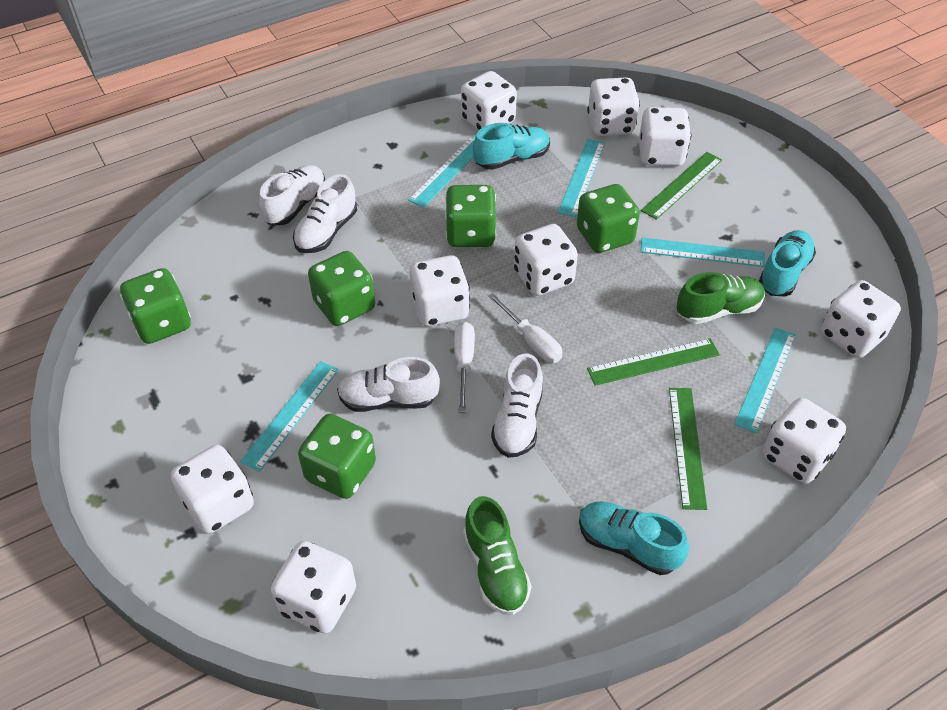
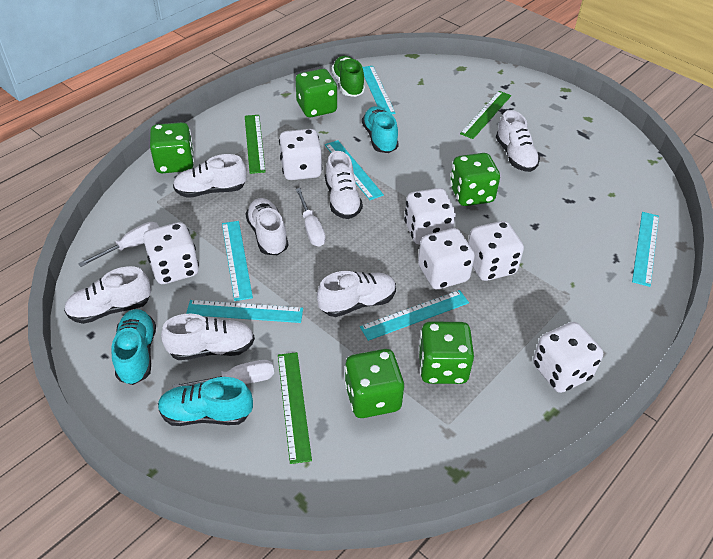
green shoe: [463,496,531,615] [676,272,765,324] = 2 -> [332,56,365,97] = 1
turquoise ruler: [240,361,339,472] [408,136,475,208] [558,139,605,217] [640,237,765,267] [734,327,796,433] = 5 -> [186,300,303,323] [222,221,253,301] [325,140,384,200] [360,290,469,341] [362,66,396,114] [632,212,659,287] = 6
white dice: [171,445,254,534] [271,541,356,634] [410,255,470,326] [461,71,517,131] [514,224,578,296] [587,77,640,136] [639,107,691,166] [762,398,846,484] [821,280,900,358] = 9 -> [143,222,199,284] [279,129,323,180] [404,188,456,244] [418,228,475,289] [468,221,524,281] [533,322,603,393] = 6
white screwdriver: [454,322,475,413] [488,293,563,363] = 2 -> [78,222,159,267] [173,360,274,388] [296,188,326,247] = 3
white shoe: [259,165,325,225] [293,174,357,253] [337,357,440,412] [491,353,543,458] = 4 -> [64,266,151,324] [161,314,255,360] [173,154,247,198] [245,198,288,255] [317,271,396,317] [325,151,363,219] [496,110,540,172] = 7

